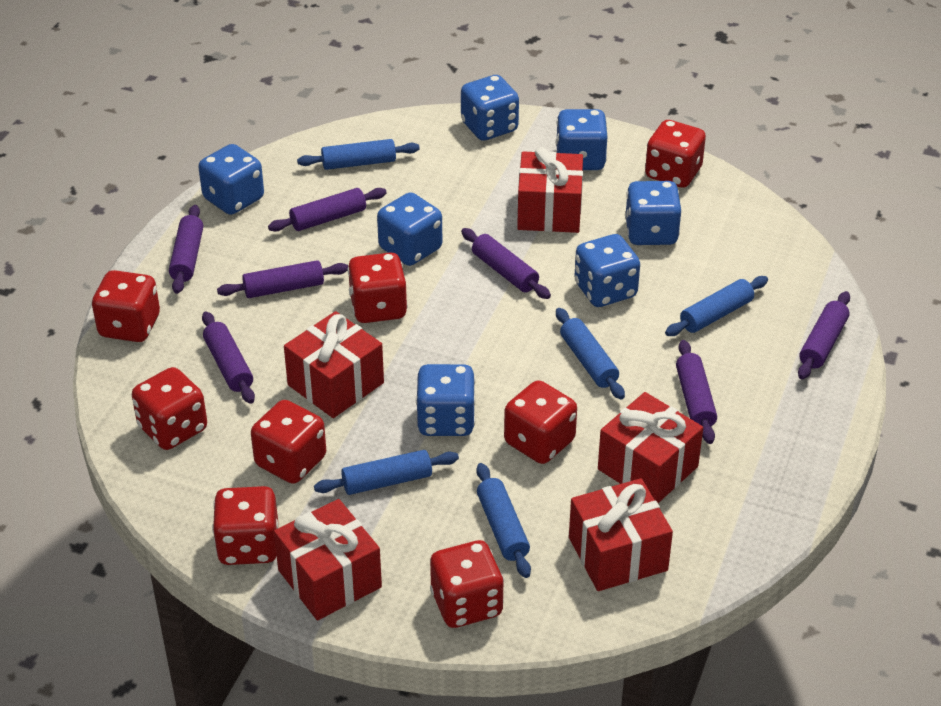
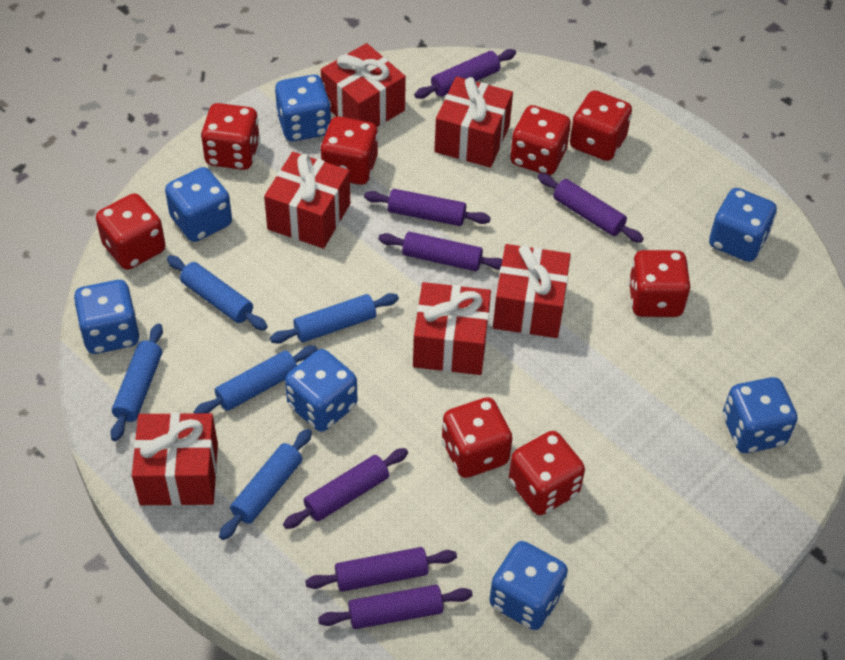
red gift: [274,499,382,621] [284,311,384,418] [517,147,583,233] [569,478,673,591] [598,392,703,503] = 5 -> [132,412,218,506] [264,152,350,248] [321,43,406,127] [413,282,491,375] [434,77,513,168] [493,244,571,338] = 6

